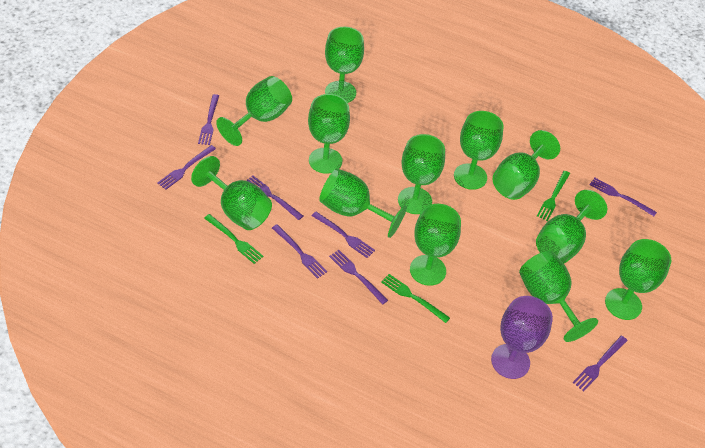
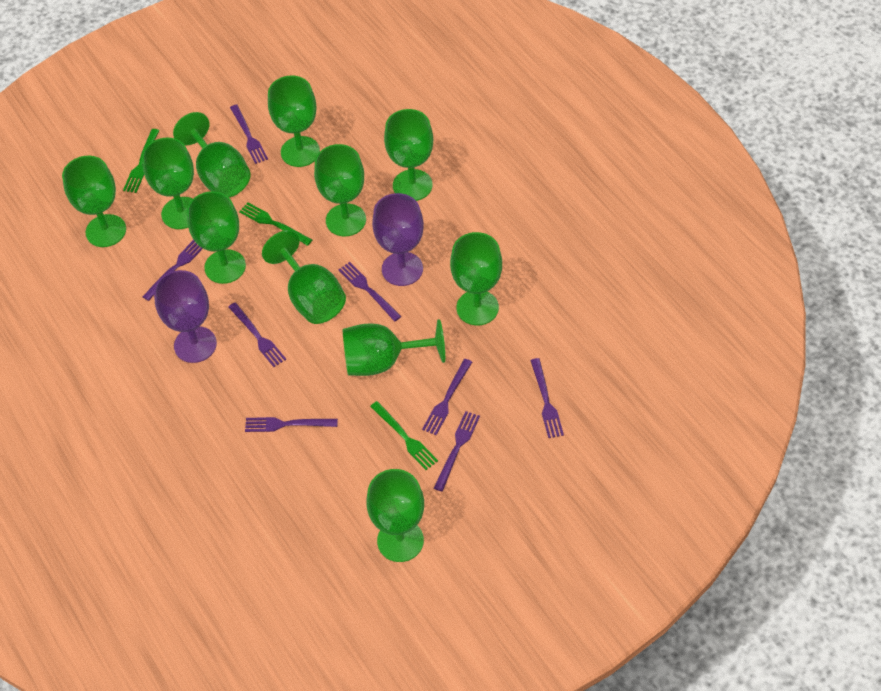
green goblet: [191,156,272,230] [216,76,292,146] [308,94,350,174] [319,168,407,238] [325,27,364,103] [398,134,445,214] [410,204,461,286] [454,111,503,190] [493,130,560,200] [519,251,598,342] [536,190,607,263] [605,239,671,320] = 12 -> [62,156,126,247] [142,138,194,229] [173,112,251,197] [187,191,246,284] [262,230,346,324] [268,75,320,167] [314,144,366,236] [343,319,445,376] [366,469,424,562] [384,109,433,201] [450,232,502,325] = 11
purple goblet: [491,296,553,379] = 1 -> [154,270,217,363] [372,193,424,286] = 2

